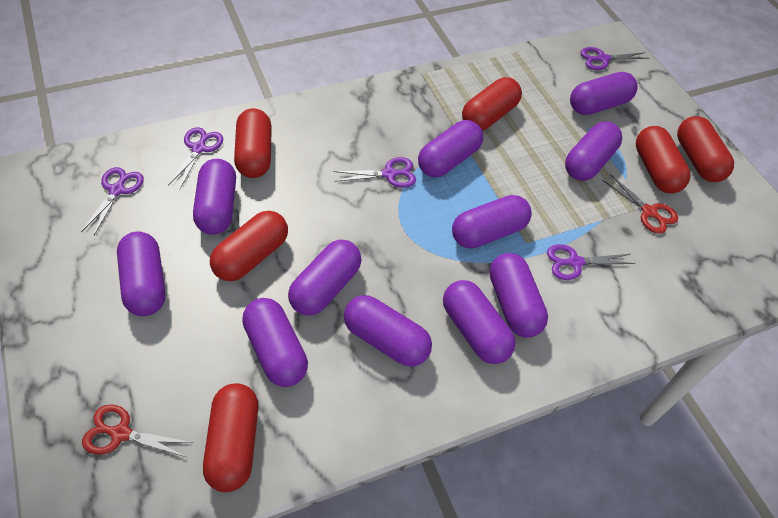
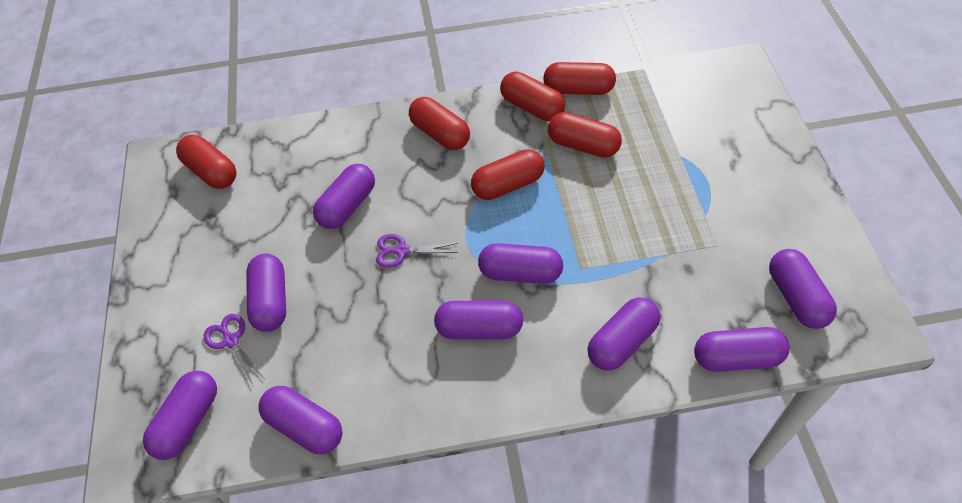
purple capsule: [117,231,166,316] [193,159,236,235] [242,298,308,387] [288,240,362,315] [344,295,432,367] [418,120,483,177] [443,280,516,364] [452,195,532,249] [489,253,548,338] [565,121,622,181] [570,72,638,115] = 11 -> [143,371,217,460] [246,253,286,332] [259,386,342,454] [313,164,375,229] [434,301,523,339] [478,243,563,284] [587,297,660,371] [694,327,790,372] [769,249,837,329] = 9
purple scissors: [81,167,144,235] [168,127,223,189] [333,157,416,188] [547,244,635,280] [580,47,650,70] = 5 -> [204,314,264,386] [376,234,458,268] = 2
red scissors: [82,404,193,457] [602,174,678,234] = 2 -> none = 0

